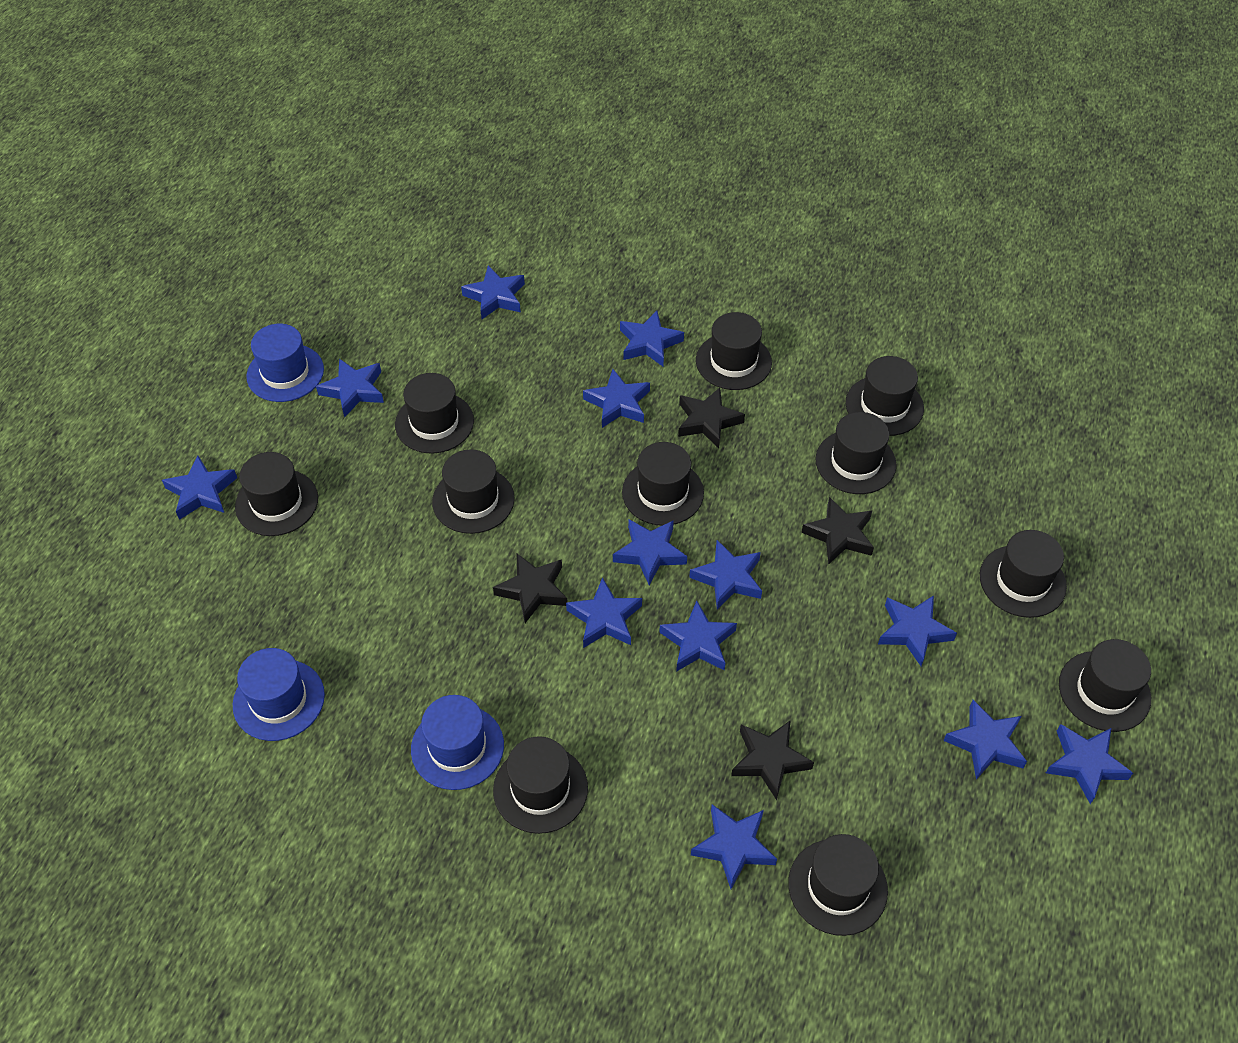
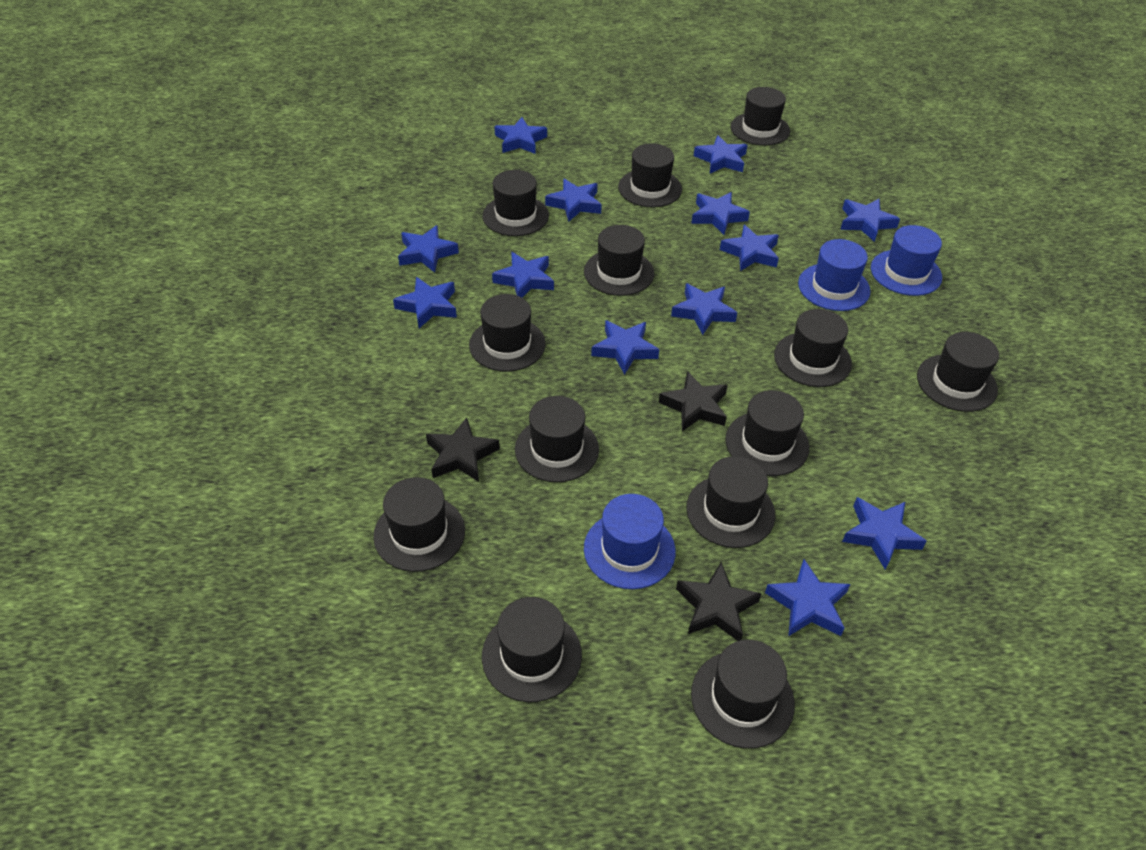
black hat: [235,452,318,536] [395,373,474,454] [432,449,515,534] [493,736,588,834] [622,442,704,526] [696,312,772,390] [788,834,888,936] [815,412,897,494] [845,356,924,436] [980,530,1067,618] [1059,639,1151,732] = 11 -> [373,477,465,572] [469,294,546,372] [482,170,549,236] [482,597,582,702] [515,396,599,483] [584,225,654,296] [618,143,682,207] [686,456,775,548] [691,640,795,749] [725,390,810,476] [731,87,790,146] [774,309,852,387] [917,332,999,412] = 13
black star: [493,554,567,623] [678,388,745,448] [731,720,814,800] [802,497,874,565] = 4 -> [426,417,500,482] [659,371,728,431] [676,562,762,641] = 3

